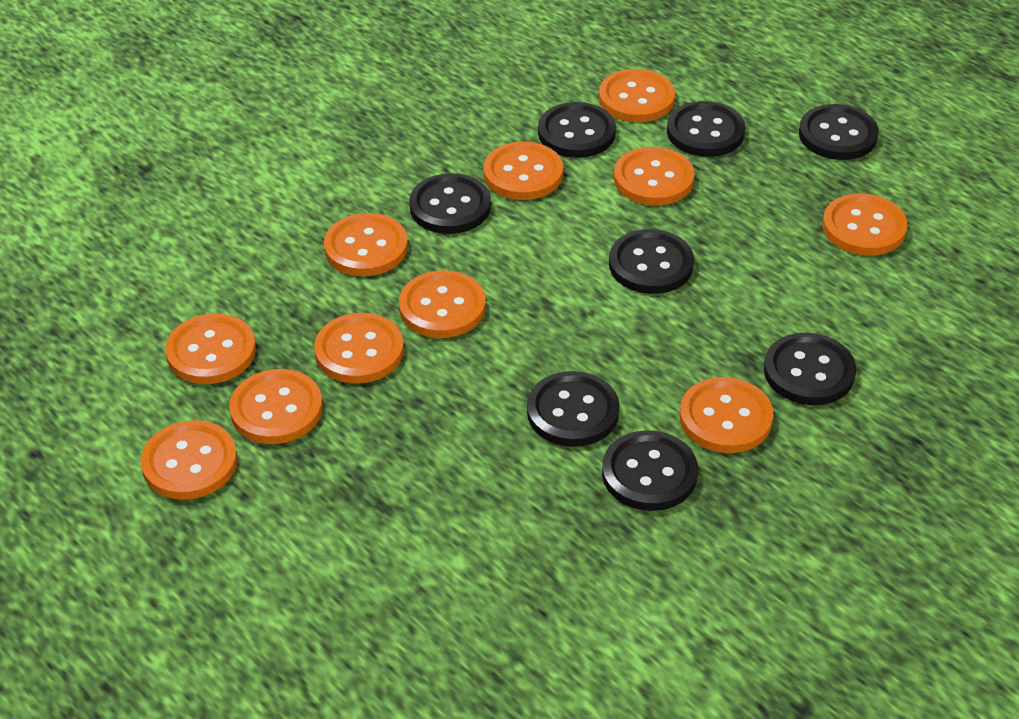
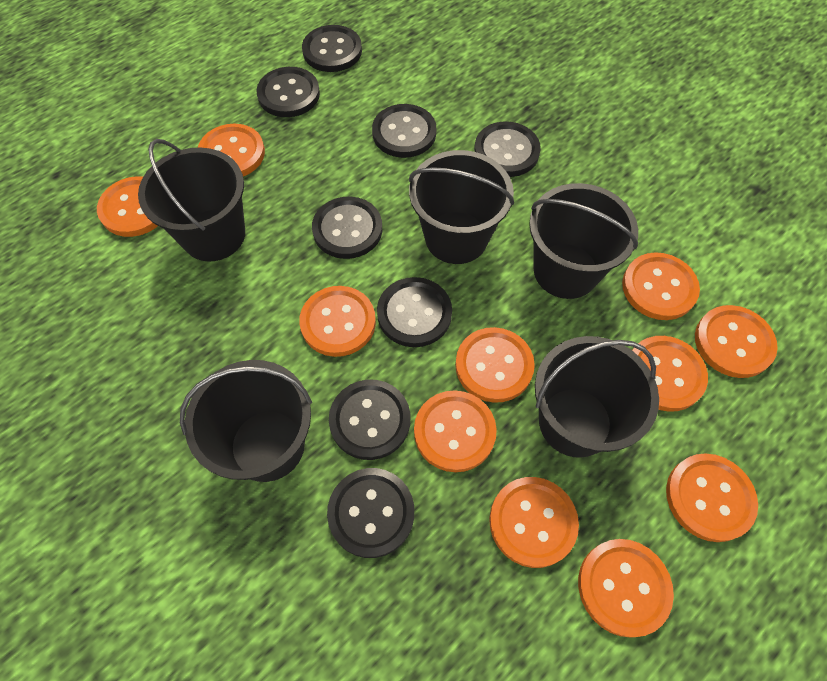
black bucket: none = 0 -> [138,139,245,261] [180,360,312,482] [409,150,514,264] [529,183,638,299] [535,336,659,458] = 5

